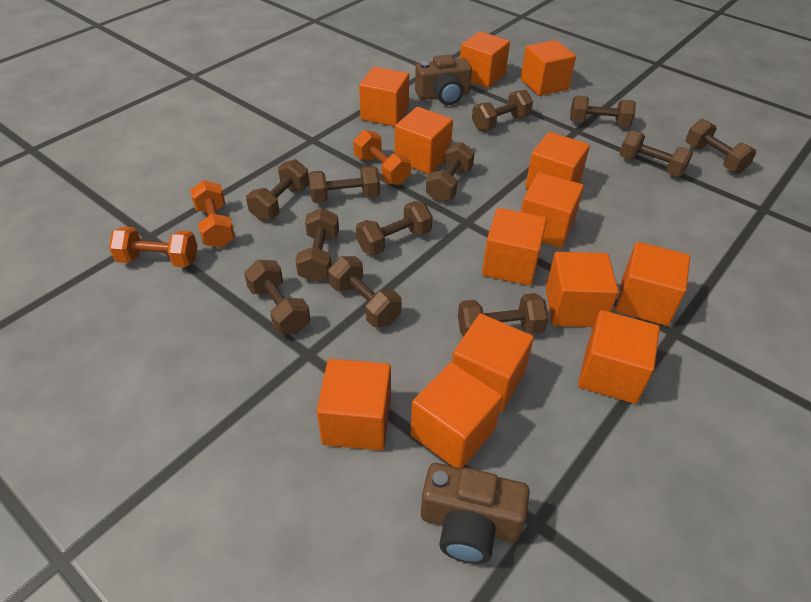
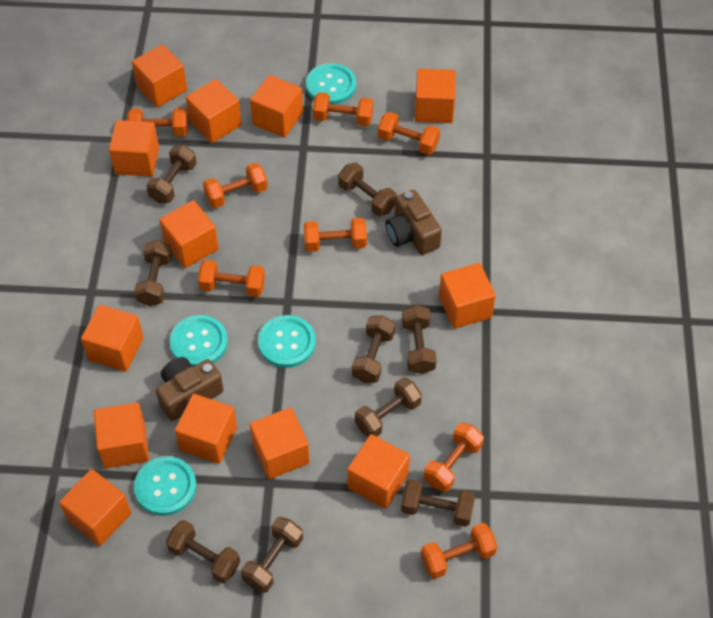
brown dumbbell: [244,260,310,334] [246,159,309,221] [296,208,339,282] [308,165,380,203] [328,256,401,327] [356,201,433,255] [426,142,475,202] [458,293,549,337] [472,90,533,131] [570,96,636,127] [619,130,693,177] [686,119,756,173] = 12 -> [134,240,173,306] [146,145,197,203] [166,520,240,583] [241,517,303,593] [338,162,397,216] [352,315,395,383] [355,377,422,437] [401,479,475,527] [402,305,437,374] = 9
orange dumbbell: [109,227,197,267] [190,180,235,248] [353,130,411,185] = 3 -> [127,108,188,136] [198,260,265,297] [203,163,268,208] [304,218,367,252] [313,92,373,126] [378,112,440,155] [421,523,497,579] [424,423,484,492] = 8
turquoise button: none = 0 -> [134,456,197,516] [170,315,228,366] [258,315,316,368] [306,63,356,105] = 4

